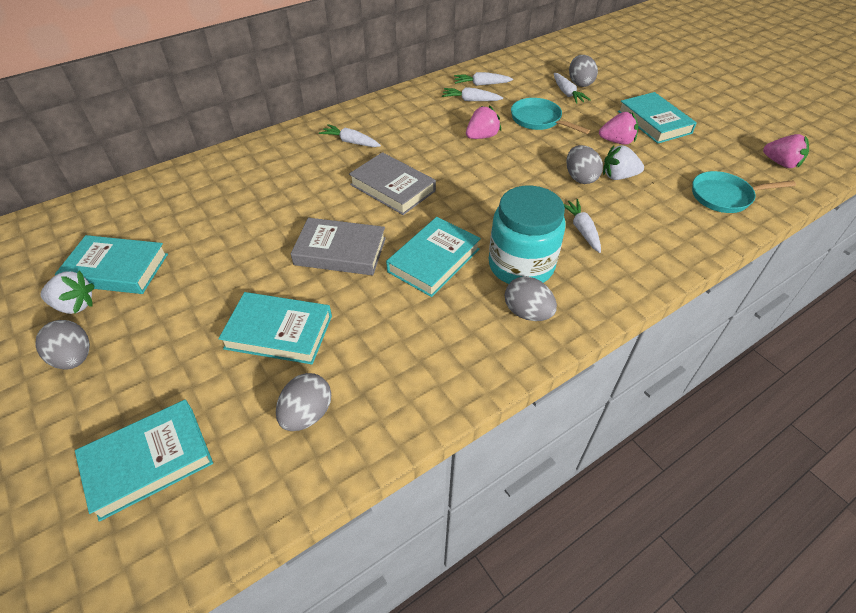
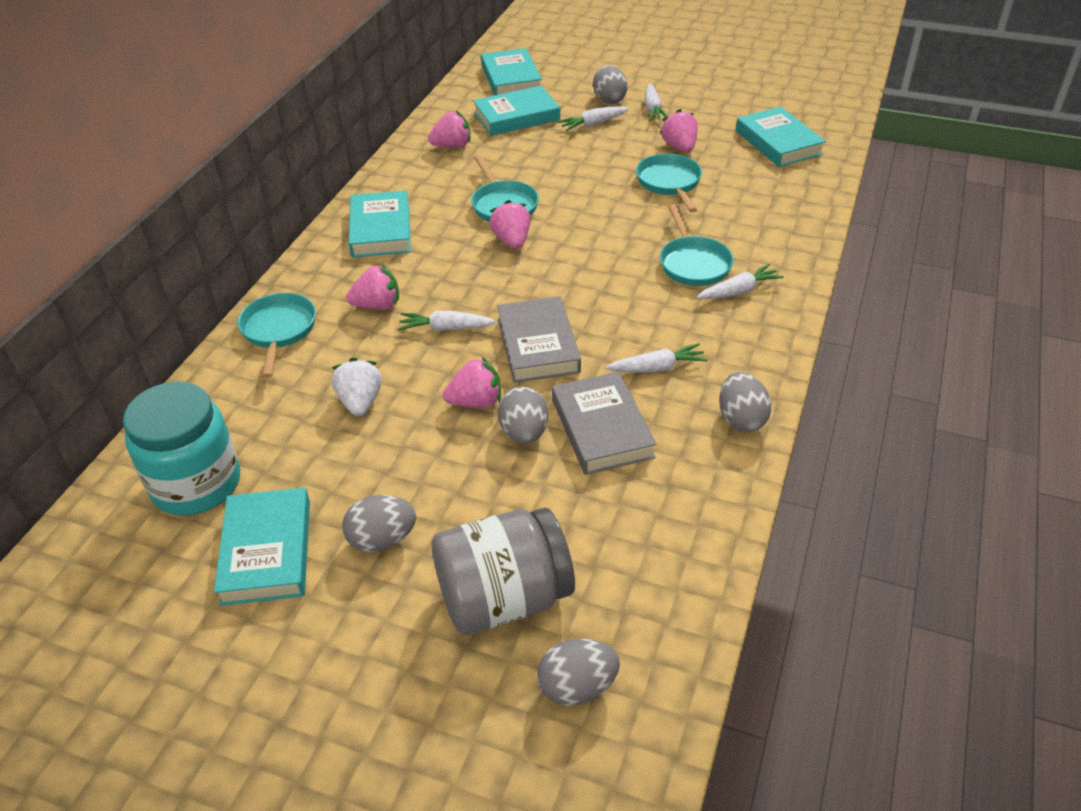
grey jar: none = 0 -> [432,508,575,635] = 1
pink strawberry: [466,105,501,139] [599,112,638,145] [763,134,809,168] = 3 -> [346,264,399,310] [428,111,471,148] [443,357,501,408] [490,200,530,248] [660,109,698,152] = 5
turquoise pan: [511,98,590,134] [692,171,796,213] = 2 -> [238,293,316,378] [471,155,539,222] [636,154,702,213] [660,204,734,286] = 4
white strawberry: [40,270,95,314] [603,145,644,180] = 2 -> [332,358,382,416] = 1

